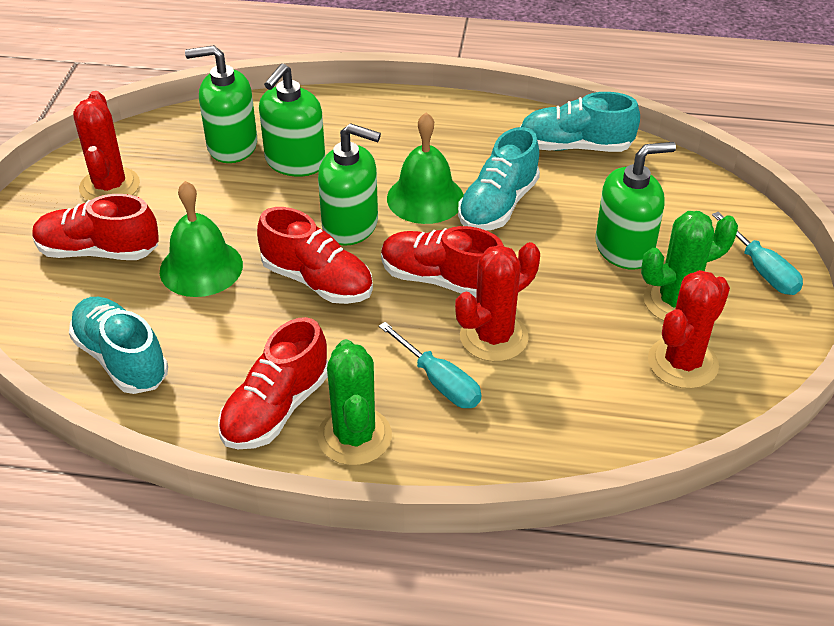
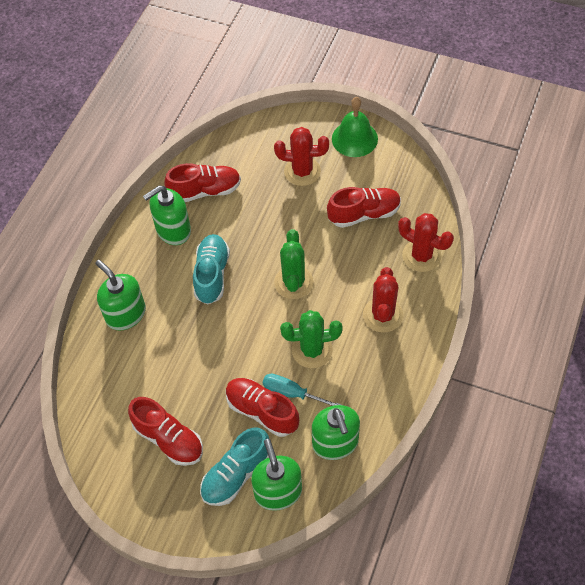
green bell: [160,181,243,297] [387,113,464,224] = 2 -> [332,97,378,157] = 1
turquoise screwdriver: [379,322,482,408] [712,212,803,295] = 2 -> [263,374,342,406] = 1
turquoise shoe: [69,297,168,394] [458,127,540,230] [520,92,640,152] = 3 -> [193,234,230,305] [200,427,269,506] = 2

